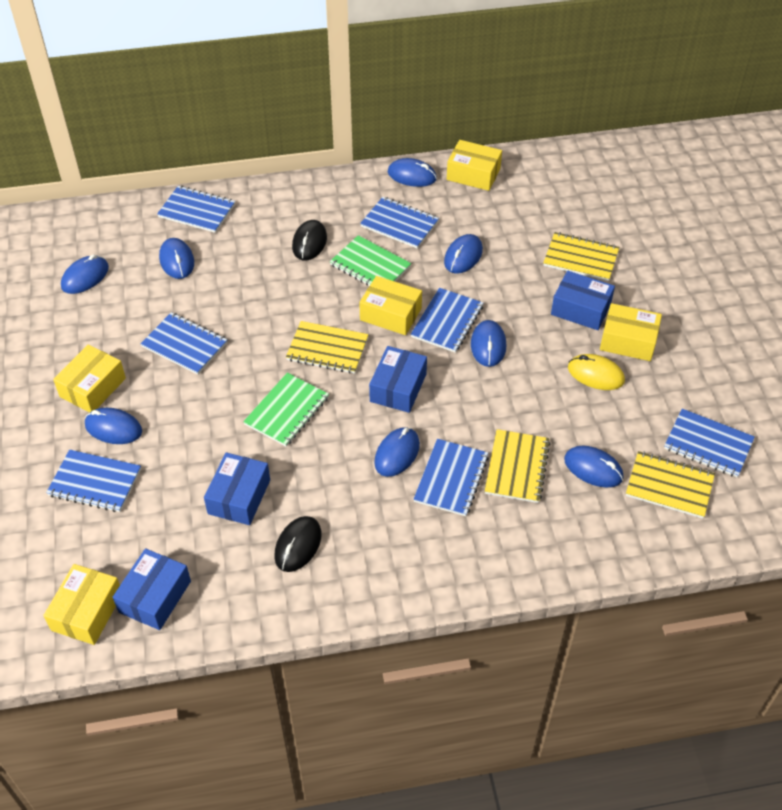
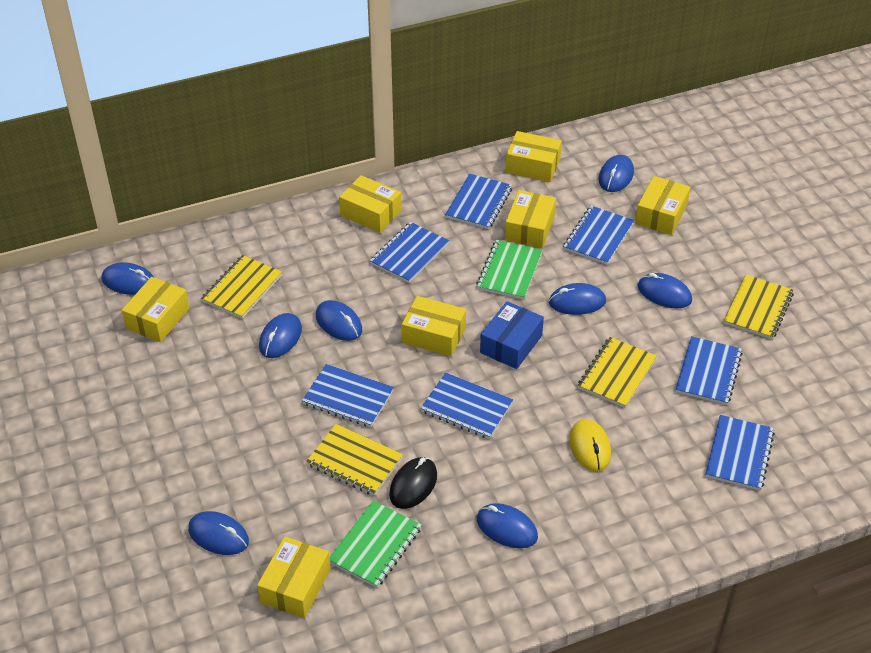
black mouse: [274,516,321,572] [292,220,327,260] = 2 -> [389,457,437,509] = 1
blue box: [113,548,191,630] [204,452,270,525] [369,346,427,413] [551,271,615,330] = 4 -> [480,301,544,369] = 1
yellow box: [43,564,120,645] [53,345,126,412] [359,276,422,335] [447,140,502,191] [600,303,662,361] = 5 -> [122,277,189,342] [257,536,331,618] [339,175,401,233] [402,296,466,357] [505,190,556,248] [506,131,562,182] [635,176,690,235] = 7

